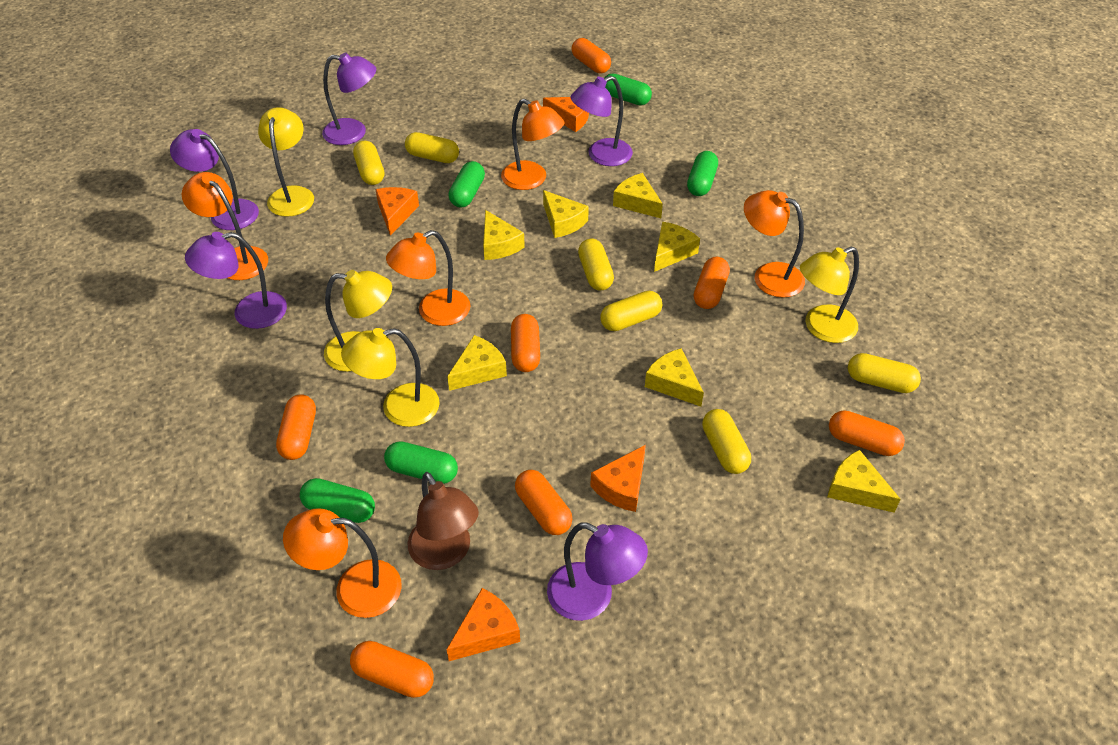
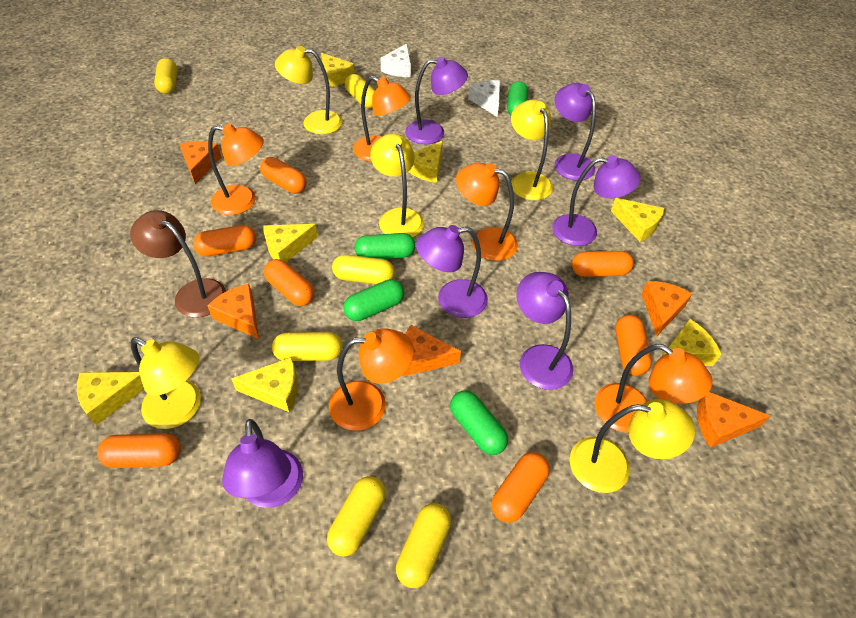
green capsule: [300,478,375,523] [384,441,458,484] [448,161,485,208] [604,74,652,105] [687,151,718,196] = 5 -> [343,279,404,321] [354,233,416,259] [450,391,508,455] [507,81,528,115] = 4
orange cheese: [375,187,419,236] [446,588,520,661] [543,97,589,132] [590,445,646,512] = 4 -> [180,141,221,184] [208,284,259,339] [403,325,461,376] [641,281,692,336] [697,392,770,448] = 5
purple lamp: [170,129,259,230] [185,232,287,329] [322,53,376,145] [547,523,648,621] [571,76,633,166] = 5 -> [222,419,303,508] [405,57,468,144] [416,225,488,318] [517,272,573,390] [552,155,641,246] [555,83,596,181] = 6
white cheese: none = 0 -> [381,43,411,77] [468,80,500,117] = 2
yellow lamp: [258,107,314,217] [324,270,392,372] [341,328,440,427] [800,246,859,343] = 4 -> [130,337,201,429] [275,46,342,134] [370,134,424,237] [511,99,553,200] [570,399,695,493] = 5

